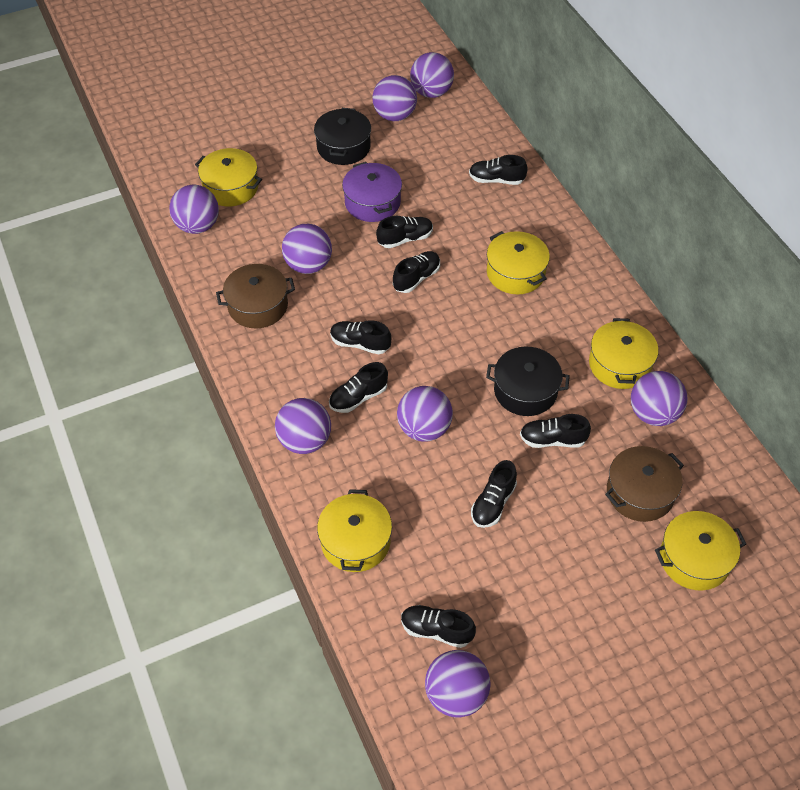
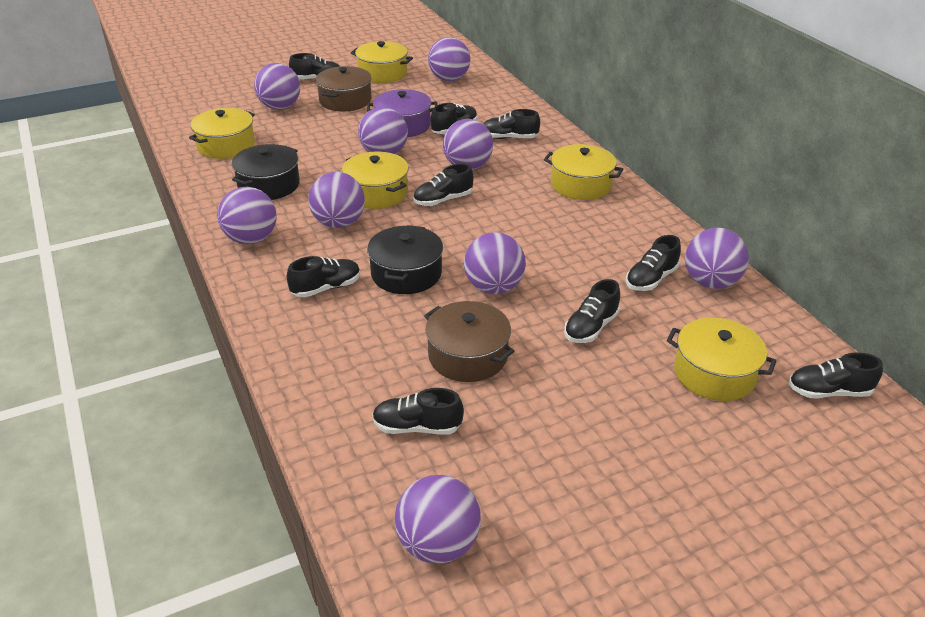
black shoe: [329,362,388,413] [330,320,392,354] [376,216,433,248] [393,251,440,293] [401,605,476,648] [469,155,528,185] [471,460,517,528] [520,414,591,448] = 8 -> [287,256,360,298] [289,53,340,79] [372,388,464,435] [413,164,474,206] [431,103,477,134] [483,109,540,139] [564,279,620,343] [626,235,681,291] [788,352,883,398] = 9
purple ball: [169,185,219,234] [275,398,331,454] [282,224,332,274] [372,75,417,121] [397,386,453,442] [410,52,454,98] [425,650,491,718] [631,371,688,426] = 8 -> [217,187,277,245] [254,63,300,110] [308,172,365,228] [358,107,408,154] [394,475,481,564] [428,37,470,81] [443,119,493,170] [464,232,526,294] [685,228,749,289] = 9

